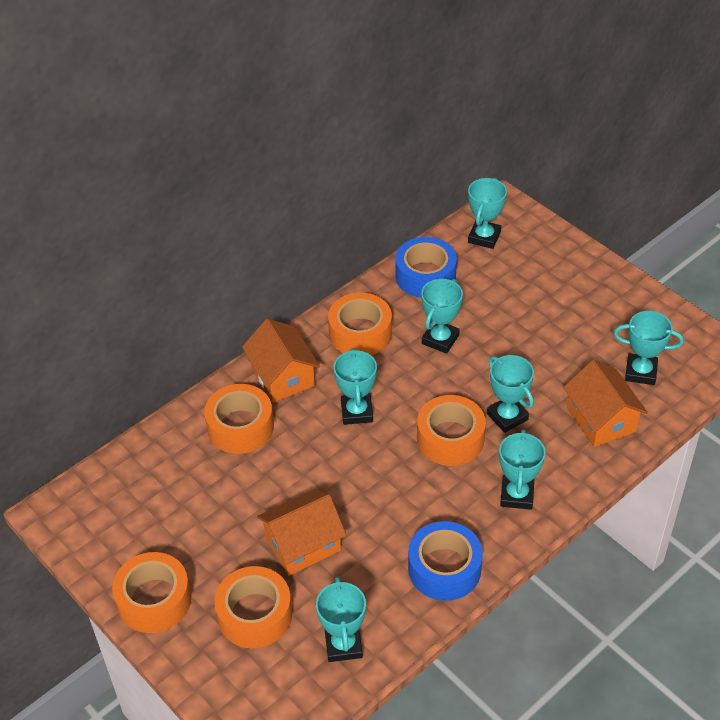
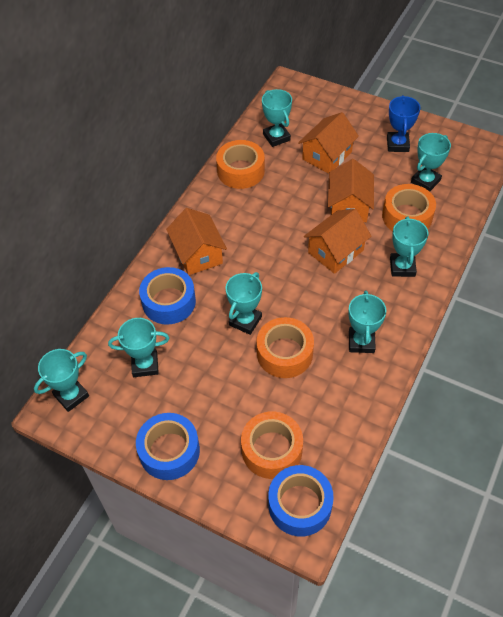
blue tape: [395,237,457,297] [408,521,483,601] = 2 -> [136,413,200,480] [139,267,196,325] [268,465,334,537] = 3
blue trophy: none = 0 -> [387,95,420,152] = 1
orange house: [242,319,320,403] [257,489,346,576] [563,360,648,447] = 3 -> [166,208,227,275] [298,112,359,174] [304,209,372,274] [328,159,374,222] = 4
orange tape: [112,552,191,633] [204,384,274,454] [214,566,292,648] [328,293,392,355] [417,395,486,466] = 5 -> [216,140,265,189] [241,411,303,479] [257,317,314,378] [382,184,436,231] = 4

